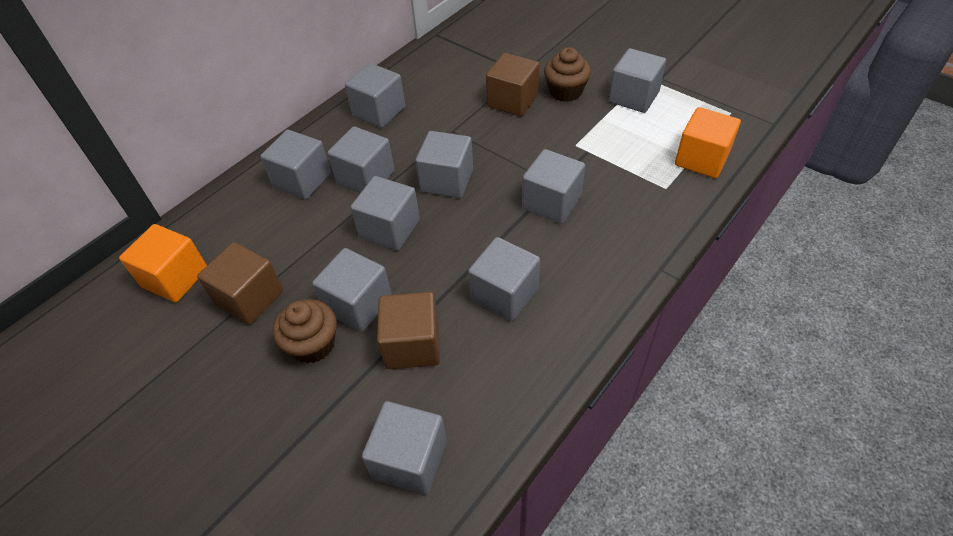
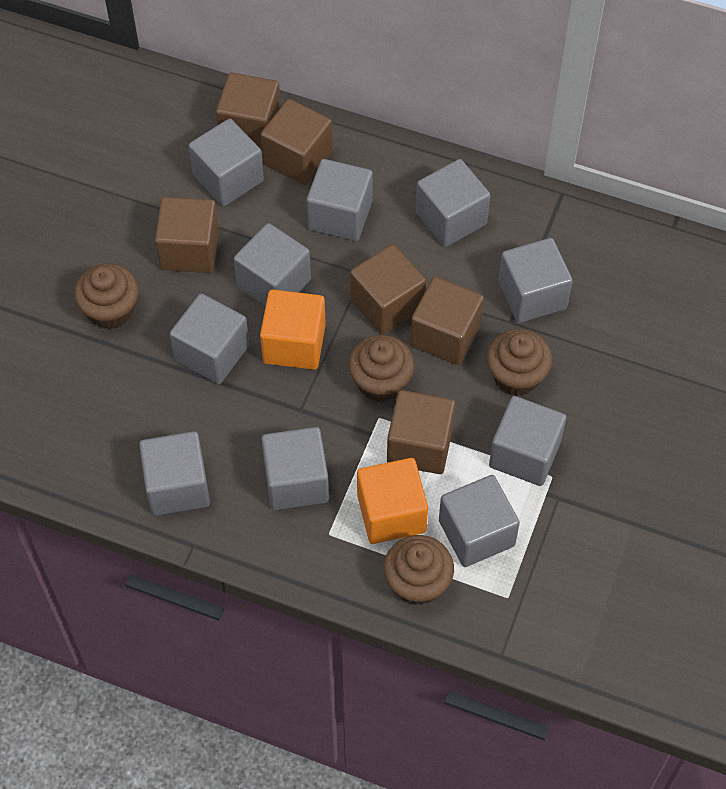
brown cube: [197,242,283,325] [377,292,440,369] [486,53,540,117] = 3 -> [155,197,219,273] [216,73,281,151] [260,99,333,185] [350,244,426,335] [387,390,455,474] [410,277,484,365] = 6
brown cupcake: [273,299,337,363] [544,47,591,102] = 2 -> [74,263,139,330] [348,335,415,402] [383,535,454,605] [486,329,553,396] = 4

